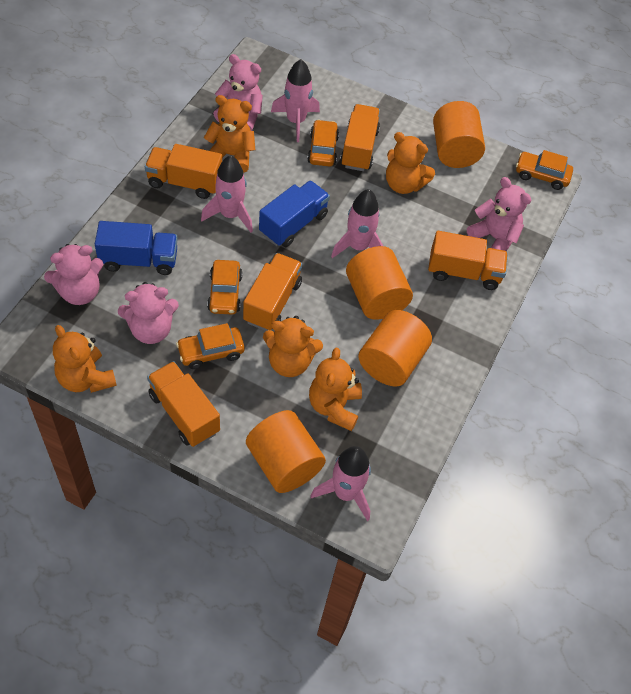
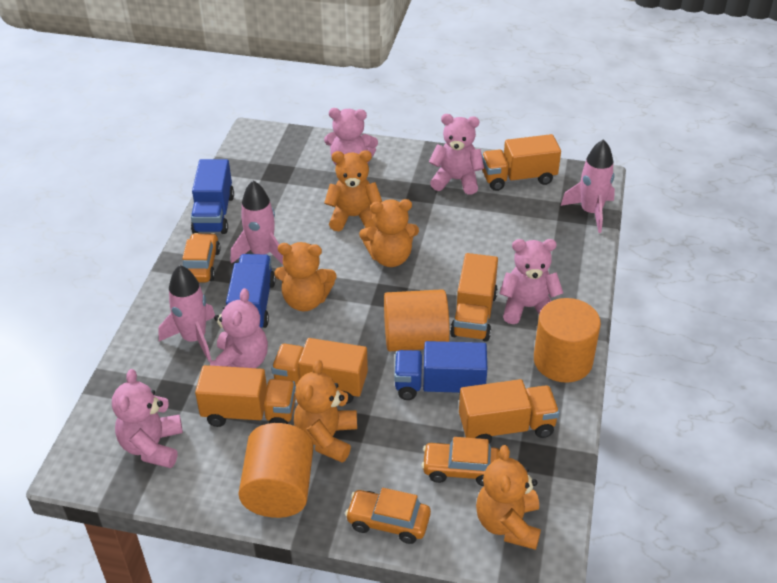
blue truck: [95,221,178,275] [259,180,330,247] = 2 -> [191,159,234,234] [226,254,276,328] [394,341,487,400] = 3
orange car: [176,323,245,369] [207,260,242,315] [307,119,339,167] [516,150,573,190] = 4 -> [182,233,221,282] [345,488,431,544] [422,437,500,486] = 3
orange cylinder: [246,410,326,493] [346,246,413,320] [358,310,432,387] [433,101,485,168] = 4 -> [238,423,313,518] [384,289,450,351] [534,298,601,383] = 3
pink rocket: [201,155,253,233] [271,59,320,142] [310,446,371,521] [331,189,383,258] = 4 -> [158,265,215,361] [231,180,283,264] [561,139,615,233] = 3
pink teddy bear: [44,244,104,305] [118,282,179,344] [213,54,263,131] [467,177,531,251] = 4 -> [112,369,183,468] [210,288,268,368] [324,108,378,165] [429,114,484,195] [499,239,563,324] = 5

